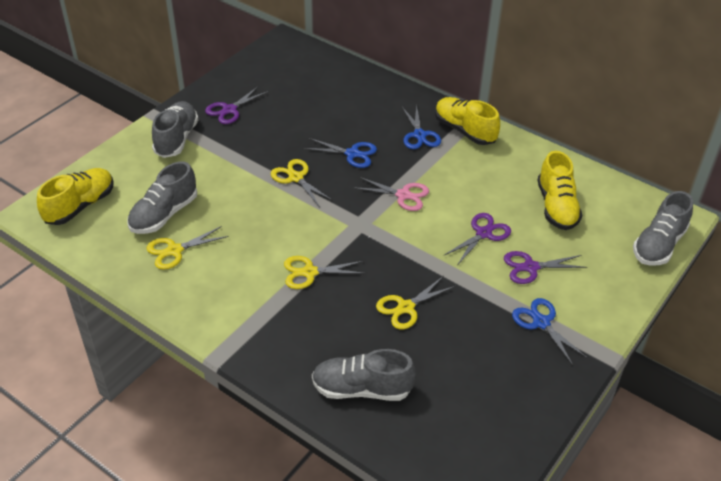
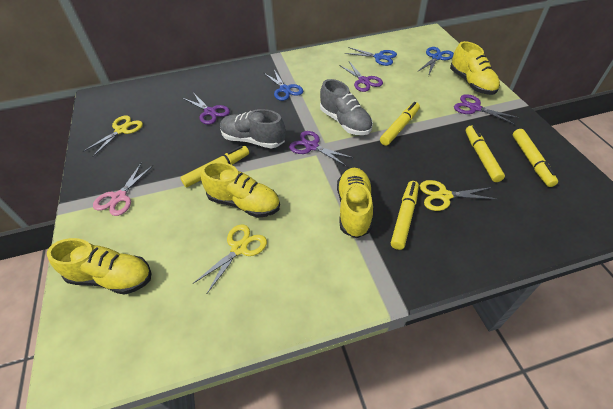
grey shoe: [127,161,197,234] [152,101,198,158] [312,349,416,401] [633,191,693,265] = 4 -> [220,109,286,148] [320,79,373,135] = 2
purple scissors: [205,86,269,124] [443,213,511,264] [504,251,587,284] = 3 -> [183,92,230,125] [289,131,354,166] [339,62,383,92] [454,94,519,125] = 4
yellow marker: none = 0 -> [180,146,249,187] [380,102,420,146] [391,181,419,250] [466,125,505,182] [513,129,558,187] = 5
yellow scissors: [147,226,229,270] [271,159,333,207] [284,256,366,289] [376,276,456,330] = 4 -> [83,115,143,157] [193,224,267,293] [420,180,496,211] = 3
yellow shoe: [37,168,114,225] [435,97,500,145] [537,151,582,230] = 3 -> [47,238,152,295] [201,162,280,218] [337,168,373,238] [450,41,500,95] = 4

